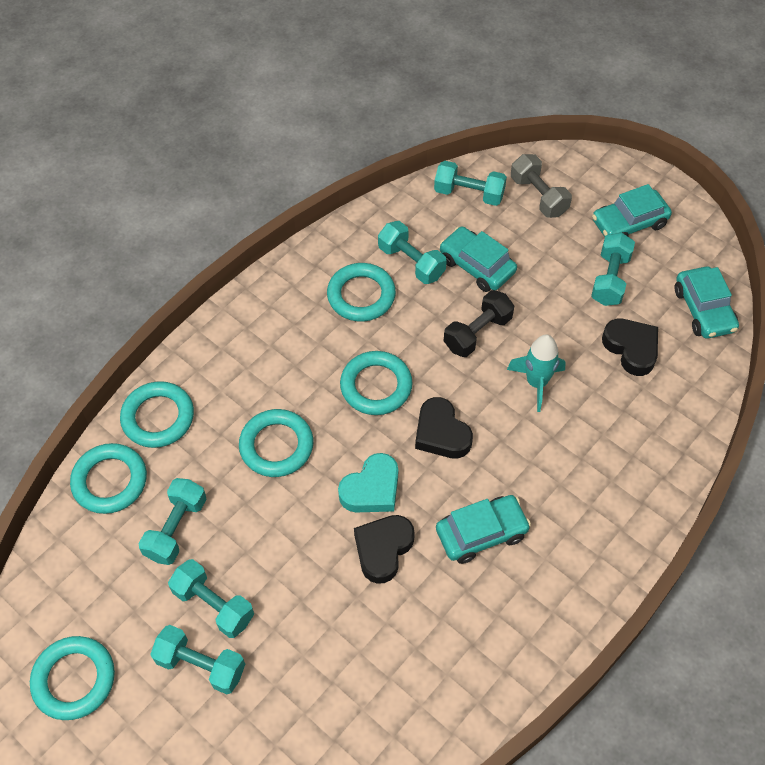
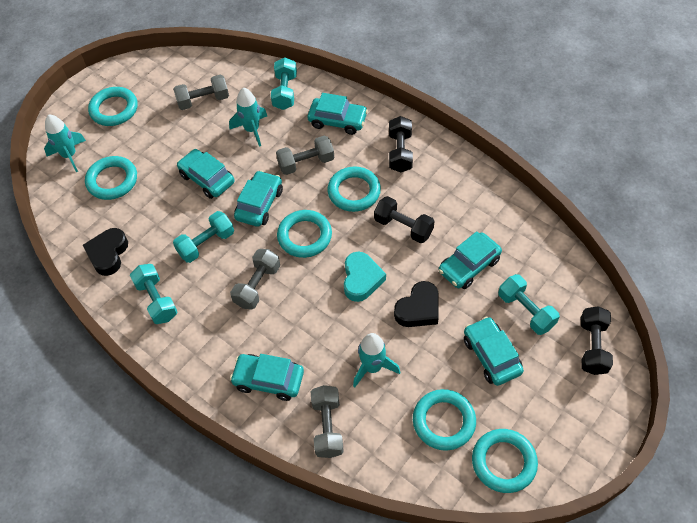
black dumbbell: [444,290,514,357] = 1 -> [374,196,435,243] [389,116,413,173] [581,306,613,375] = 3
black heart: [354,515,415,584] [415,397,473,458] [602,319,658,376] = 3 -> [83,228,128,276] [394,281,439,327] = 2
grey dumbbell: [511,154,572,218] = 1 -> [173,75,229,110] [230,249,280,310] [276,136,334,175] [311,385,344,458] = 4
turquoise car: [436,495,531,564] [440,227,517,292] [592,184,672,237] [675,267,739,339] = 4 -> [177,149,235,199] [230,354,304,401] [234,170,283,227] [308,93,368,135] [439,231,502,289] [464,317,524,386] = 6
turquoise dumbbell: [138,478,206,565] [150,625,245,694] [168,559,254,638] [378,221,447,284] [434,161,507,206] [591,233,635,306] = 6 -> [130,264,178,324] [173,211,234,263] [271,57,297,110] [498,274,560,335] = 4
turquoise rocket: [507,334,566,412] = 1 -> [44,114,86,172] [229,88,267,147] [353,333,400,387] = 3

